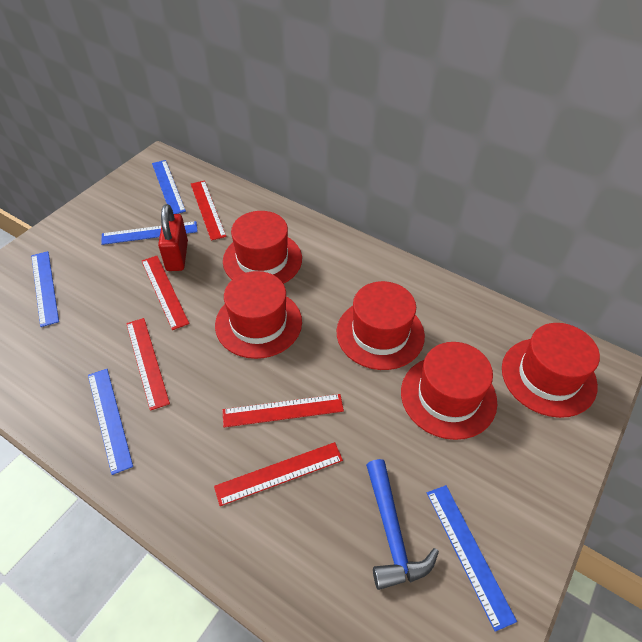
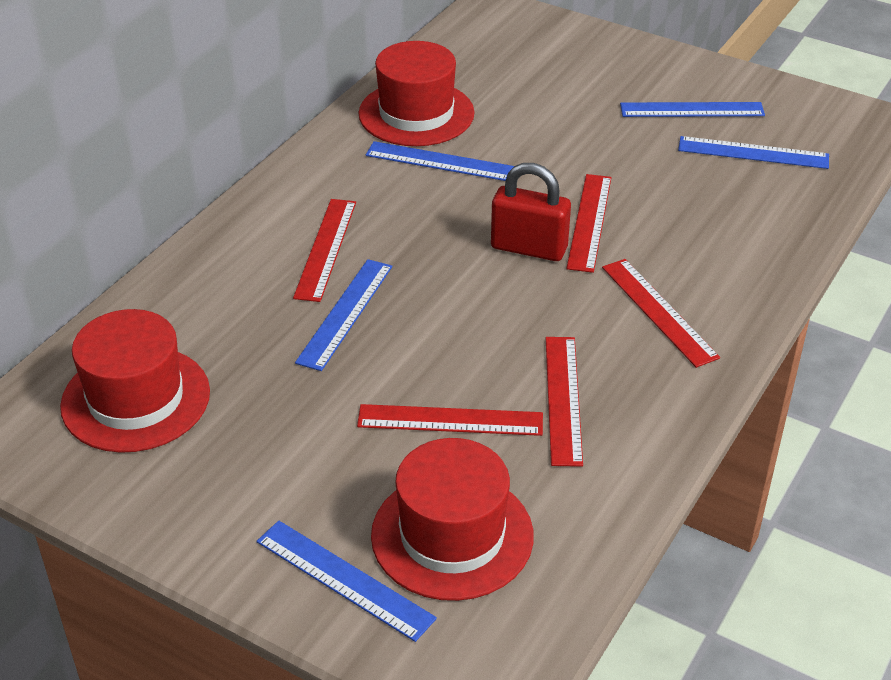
blue hammer: [366,459,439,590] = 1 -> none = 0
red hat: [215,271,302,359] [223,211,302,284] [337,281,425,370] [401,342,497,440] [502,323,600,418] = 5 -> [60,309,210,453] [358,41,475,146] [371,438,534,601] = 3

